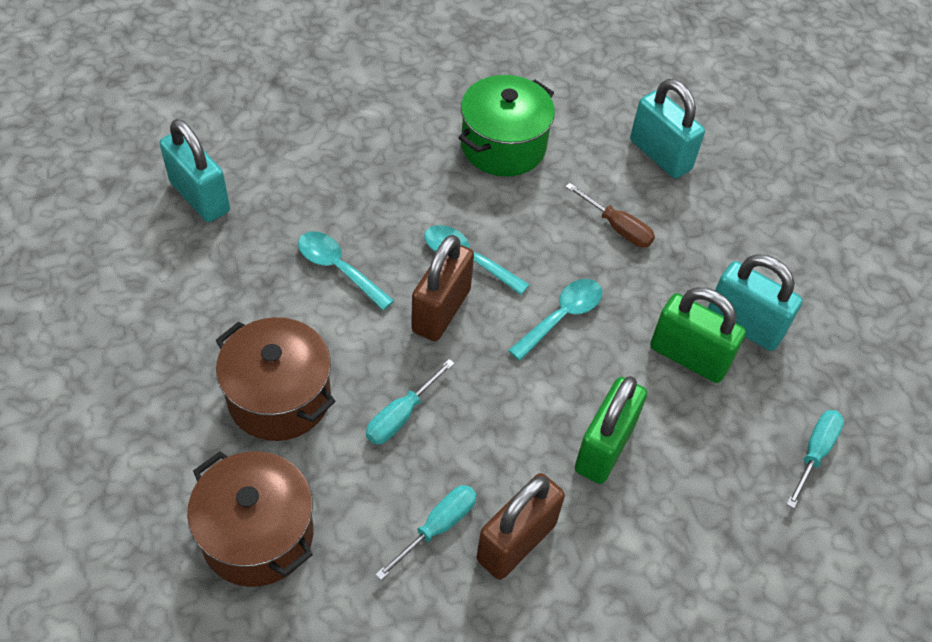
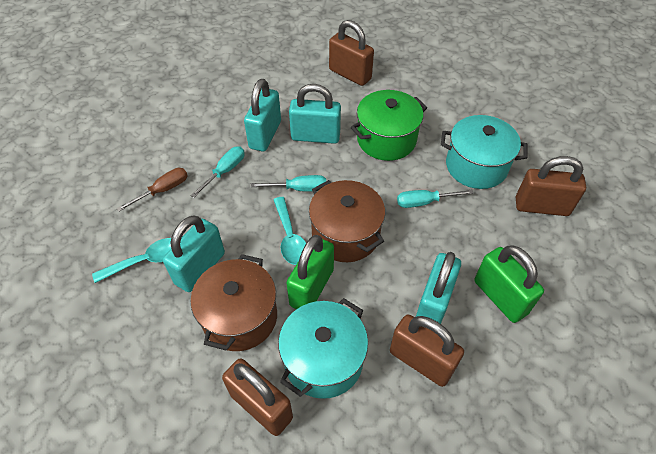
brown padlock: [411,235,474,341] [477,473,565,580] = 2 -> [222,358,293,436] [329,20,374,86] [390,314,464,387] [516,156,586,216] = 4
turquoise padlock: [160,119,230,222] [630,79,705,178] [708,254,803,351] = 3 -> [163,215,225,292] [244,79,281,152] [289,84,341,144] [416,252,461,324] = 4
turquoise pot: none = 0 -> [278,298,368,399] [441,115,527,189] = 2
turquoise spoon: [298,231,394,310] [424,225,529,295] [508,279,603,361] = 3 -> [92,238,171,283] [273,197,306,265] = 2

